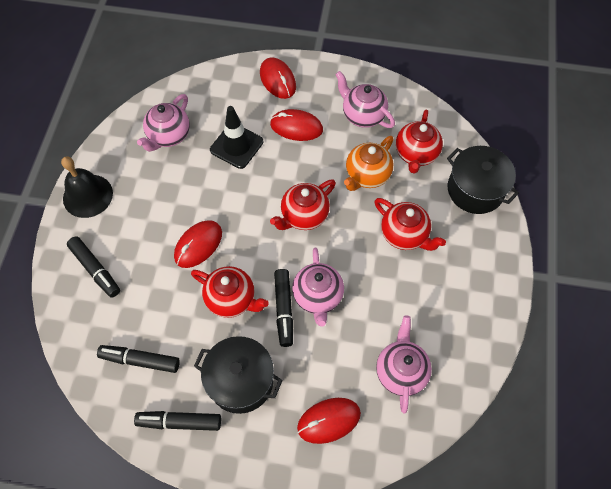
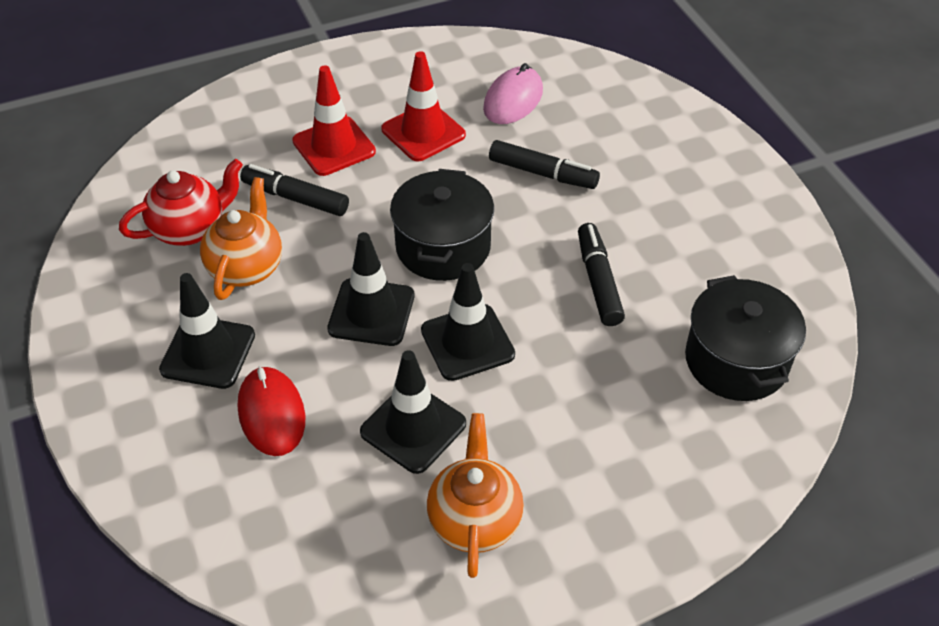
black bell: [61,156,113,218] = 1 -> none = 0
black marker: [67,236,120,298] [97,345,180,373] [134,411,221,431] [274,269,293,347] = 4 -> [240,164,349,216] [489,140,600,189] [578,223,625,326] = 3
black traffic cone: [210,106,263,169] = 1 -> [159,273,255,389] [327,232,414,346] [360,350,466,474] [421,263,515,381] = 4
orange teapot: [344,136,394,191] = 1 -> [200,177,282,300] [427,413,524,578] = 2
pink mouse: none = 0 -> [483,63,543,124] = 1
pink teapot: [137,94,190,152] [292,248,344,327] [335,71,395,128] [376,315,432,414] = 4 -> none = 0
red mouse: [174,220,222,268] [260,57,296,99] [270,109,323,141] [297,398,361,444] = 4 -> [238,366,305,456] = 1
red teapot: [191,266,269,318] [270,180,336,230] [374,198,446,251] [396,110,443,174] = 4 -> [119,159,243,246] = 1
red traffic cone: none = 0 -> [292,66,376,176] [381,51,466,161] = 2

